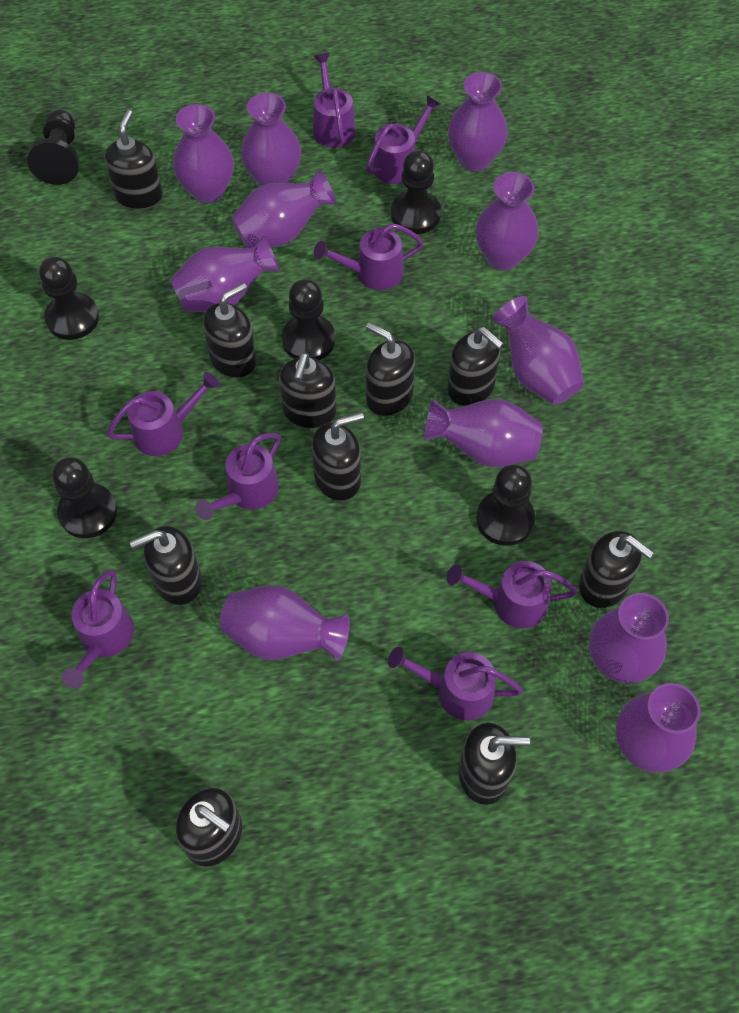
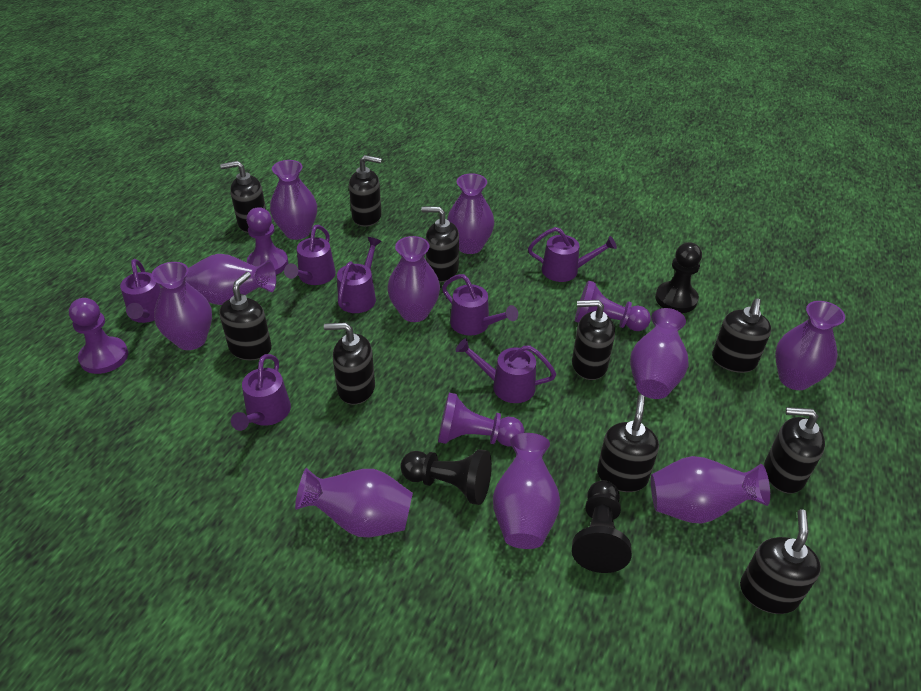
black pawn: [27,109,79,185] [39,257,99,340] [52,457,117,538] [282,279,335,360] [391,150,441,234] [476,464,535,546] = 6 -> [401,449,492,505] [572,480,632,573] [655,242,702,313] = 3
purple pawn: none = 0 -> [69,298,128,374] [246,207,288,275] [438,393,524,446] [575,280,651,331] = 4
purple vase: [170,235,280,312] [173,104,234,203] [220,585,350,661] [231,169,337,248] [241,93,301,186] [424,399,543,467] [448,72,508,171] [476,172,539,271] [493,296,584,405] [589,593,669,683] [616,683,700,773] = 11 -> [151,262,212,350] [185,254,276,305] [270,160,317,240] [295,468,413,537] [387,236,440,322] [447,173,494,254] [493,433,561,549] [630,308,689,399] [651,456,770,524] [775,301,845,390] = 10
purple watering can: [62,570,134,688] [107,372,220,456] [195,433,281,520] [313,53,356,148] [314,223,423,290] [366,95,441,184] [388,647,523,720] [447,561,577,628] = 8 -> [120,259,161,323] [231,354,291,431] [284,225,336,285] [337,237,382,313] [442,274,518,335] [456,338,556,403] [528,227,617,282] = 7

